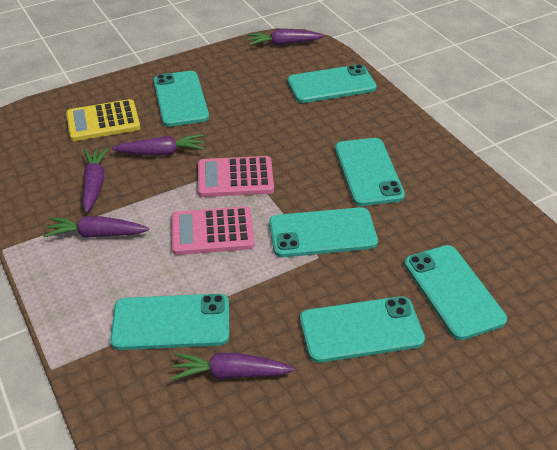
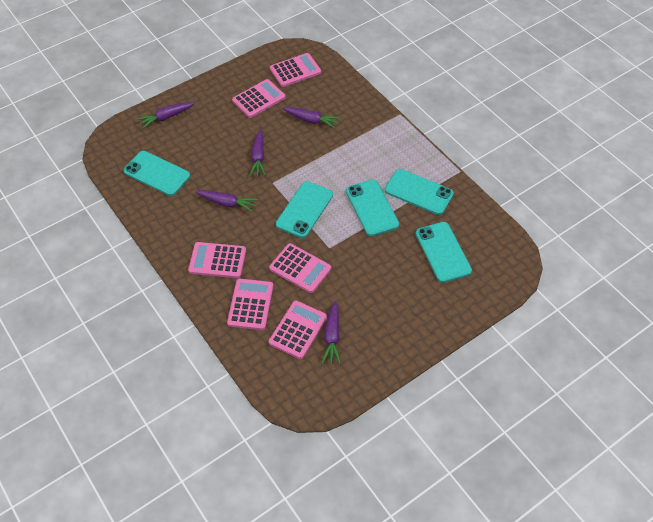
pink calculator: [172,206,254,255] [198,156,274,197] = 2 -> [188,242,246,278] [227,279,273,330] [232,79,286,118] [269,243,331,293] [269,301,327,359] [270,53,321,87] = 6
turquoise phone: [110,294,229,350] [154,71,209,127] [269,207,378,257] [287,64,377,103] [300,296,425,363] [335,138,405,206] [404,245,507,340] = 7 -> [124,151,190,196] [276,181,333,238] [346,180,399,236] [385,169,454,215] [416,222,472,283] = 5
yellow calculator: [66,99,140,141] = 1 -> none = 0

